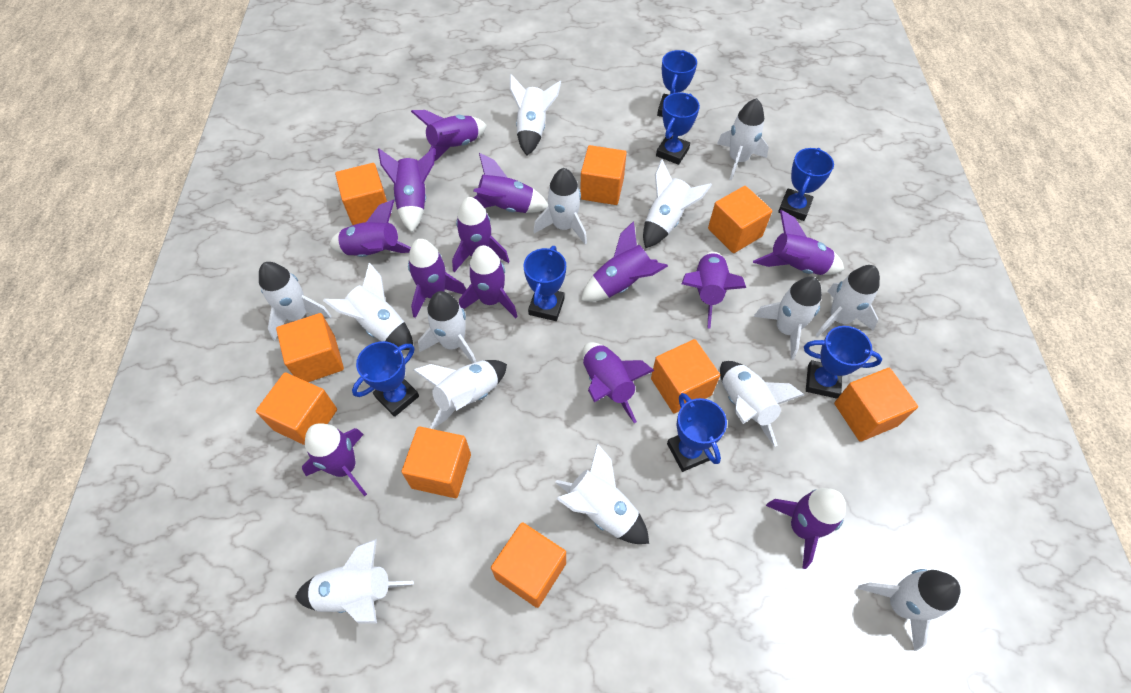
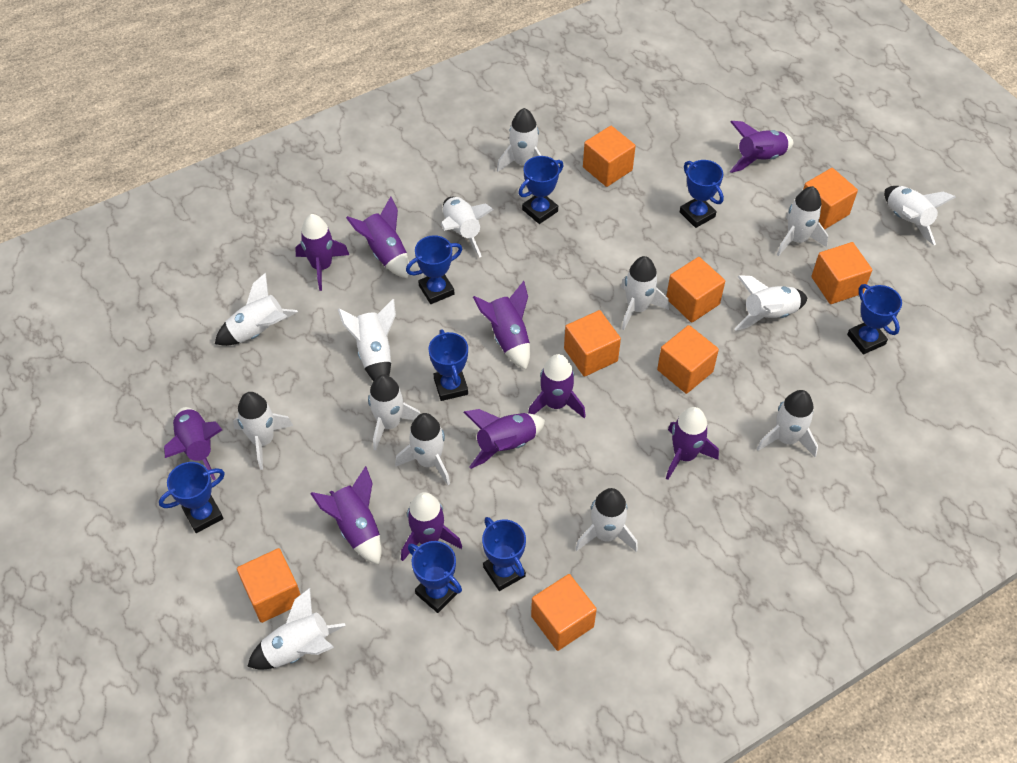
blue trophy: [352,341,419,417] [523,246,566,321] [656,92,700,165] [657,50,697,117] [667,393,727,472] [778,148,834,221] [804,326,882,399] = 7 -> [159,462,225,533] [406,235,462,304] [408,541,462,613] [428,329,468,401] [482,517,526,591] [518,156,564,224] [680,160,724,228] [847,284,902,354] = 8
orange cube: [256,372,337,445] [276,313,344,382] [335,163,391,225] [402,426,471,498] [491,522,566,608] [580,145,627,205] [651,339,720,414] [708,186,772,253] [834,368,918,442] = 9 -> [237,548,301,623] [531,574,597,651] [564,310,621,377] [583,126,636,187] [657,325,719,394] [666,257,725,323] [803,168,858,230] [811,242,872,304] = 8
purple rocket: [302,423,367,496] [329,200,411,257] [378,148,435,232] [408,239,466,318] [411,110,487,161] [452,197,509,272] [459,245,518,318] [473,153,548,213] [581,221,668,302] [582,342,655,423] [682,251,746,329] [753,210,844,275] [766,488,846,569] = 13 -> [164,407,222,480] [295,214,349,291] [310,466,382,565] [346,196,409,279] [401,492,462,561] [464,409,545,469] [473,281,530,370] [528,354,586,418] [666,407,719,480] [730,121,793,173] = 10

